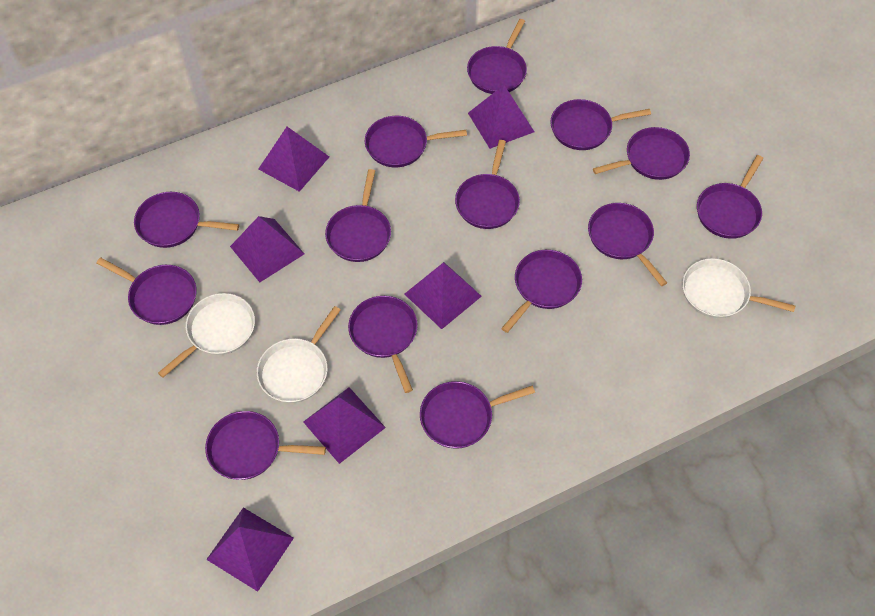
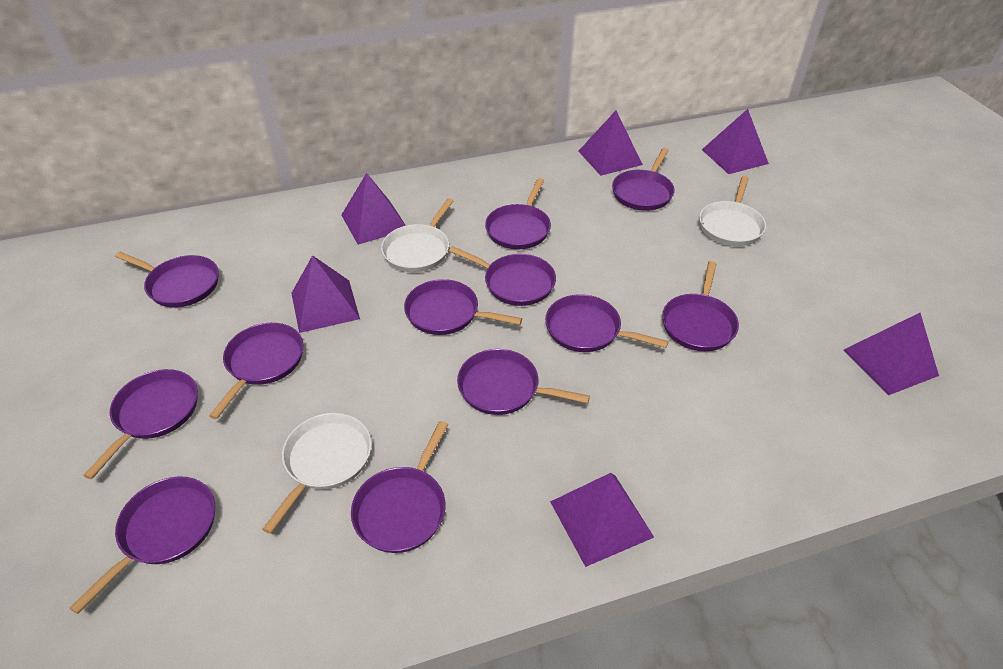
purple pan: [96,257,197,325] [134,192,239,248] [205,411,326,480] [325,169,391,262] [348,296,418,393] [365,116,467,167] [420,381,535,449] [455,140,520,229] [467,19,527,94] [501,250,582,333] [551,99,651,150] [588,203,667,286] [593,127,690,180] [697,155,763,239] = 14 -> [70,476,215,614] [83,369,198,479] [115,251,219,307] [209,323,304,419] [351,421,448,553] [404,279,522,335] [449,246,556,306] [457,349,590,415] [485,178,551,250] [545,294,669,352] [612,148,675,211] [662,261,739,351] = 12

